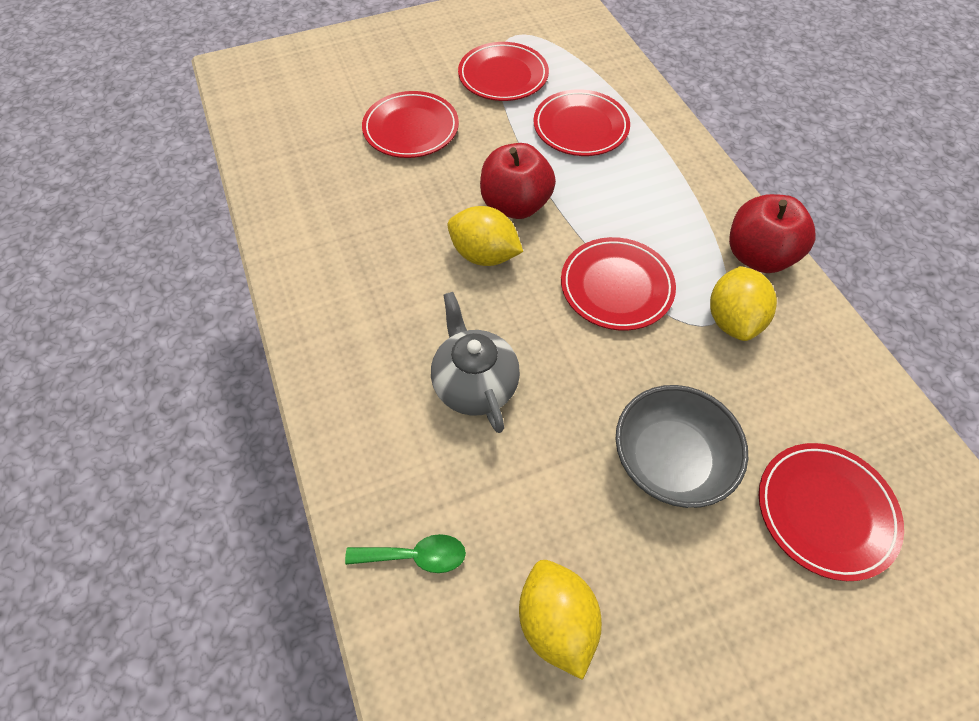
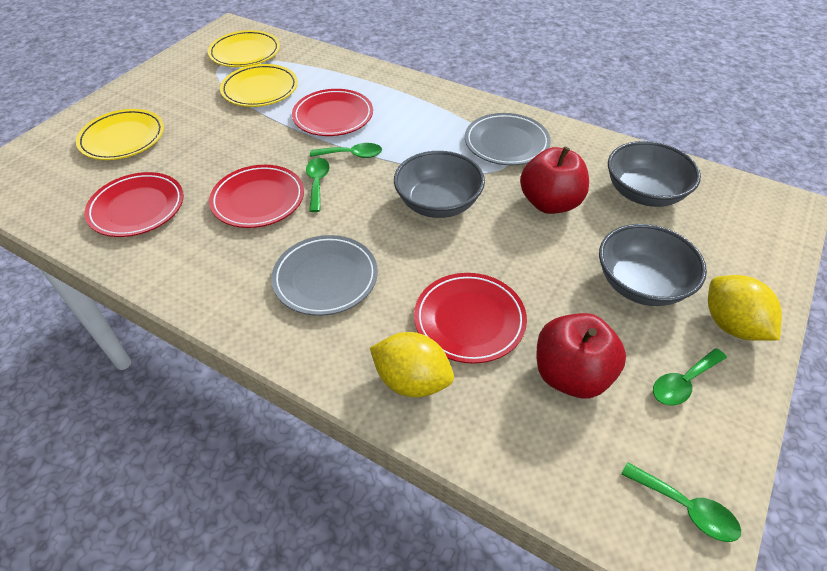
green spoon: [345,534,466,573] = 1 -> [306,158,330,212] [310,143,382,158] [621,462,741,542] [653,348,727,405] = 4
grey bowl: [615,385,748,508] = 1 -> [394,151,485,218] [599,224,707,306] [608,141,701,207] = 3
grey plate: none = 0 -> [271,235,378,316] [465,113,551,165] = 2
grey teapot: [431,292,520,433] = 1 -> none = 0
red plate: [362,91,459,158] [458,42,549,101] [533,89,630,156] [561,237,676,331] [759,443,904,581] = 5 -> [84,172,184,237] [209,165,304,228] [292,89,373,136] [414,273,527,363] = 4
yellow lemon: [447,206,523,266] [519,560,602,680] [710,266,777,341] = 3 -> [370,332,454,397] [708,275,782,341] = 2
yellow plate: none = 0 -> [76,109,164,160] [208,30,280,67] [220,64,298,107] = 3

